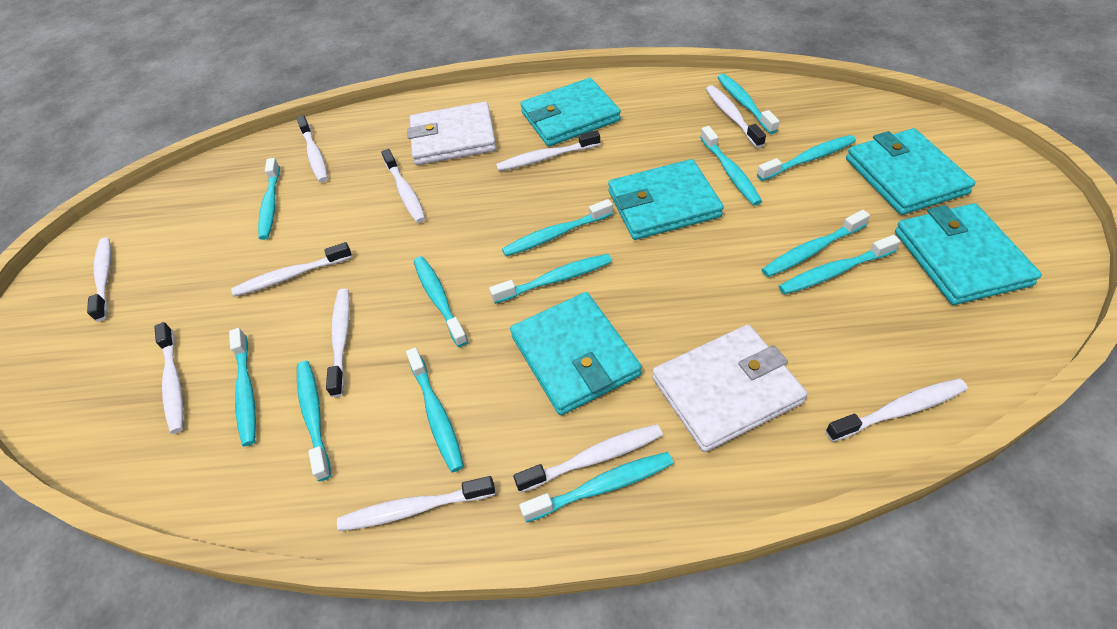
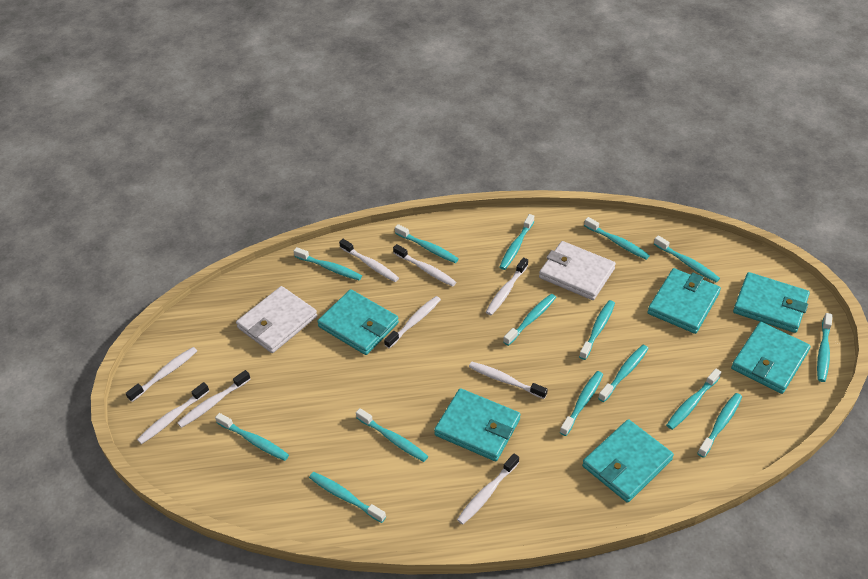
turquoise toothbrush: [229,328,256,447] [258,158,280,240] [297,361,331,481] [406,347,464,472] [414,256,468,347] [489,254,612,304] [502,199,613,256] [519,452,673,523] [700,126,762,206] [717,74,780,134] [757,135,856,181] [761,210,870,277] [778,235,900,295] = 13 -> [215,413,289,461] [294,247,362,280] [309,472,386,523] [356,408,428,462] [395,224,459,263] [500,214,534,270] [503,294,556,346] [560,371,603,436] [579,300,615,360] [584,217,650,260] [598,345,649,402] [654,235,720,283] [666,369,721,430] [697,393,742,458] [817,313,833,382] = 15
turquoise wallet: [510,292,642,415] [520,78,621,147] [608,159,724,240] [846,128,975,215] [895,203,1042,305] = 5 -> [317,289,399,355] [434,388,521,461] [582,419,674,503] [647,268,721,334] [731,322,811,394] [733,272,810,333] = 6
white toothbrush: [87,238,111,321] [154,322,183,434] [231,242,352,297] [297,115,328,182] [326,289,350,397] [337,476,495,531] [381,149,426,223] [496,130,600,171] [513,424,663,493] [706,85,766,148] [825,378,968,442] = 11 -> [126,347,197,402] [137,382,209,444] [177,370,251,428] [339,239,399,282] [384,296,441,348] [393,244,456,287] [457,454,519,525] [469,362,548,399] [486,257,528,315] = 9

